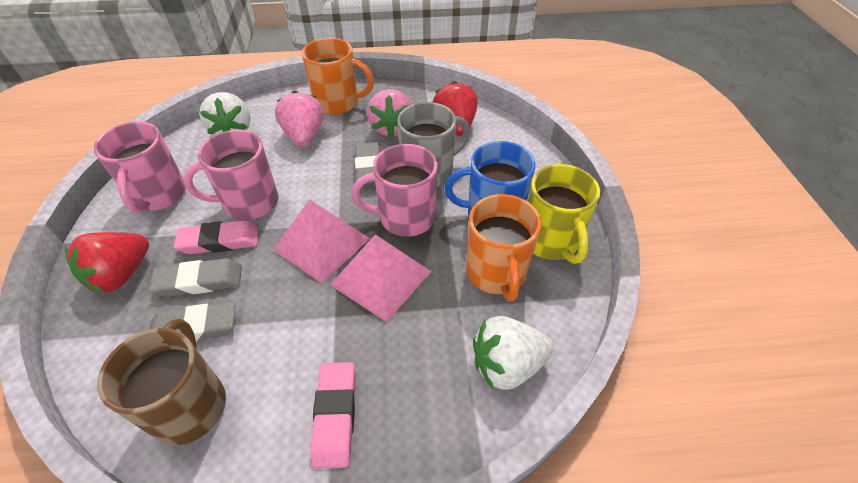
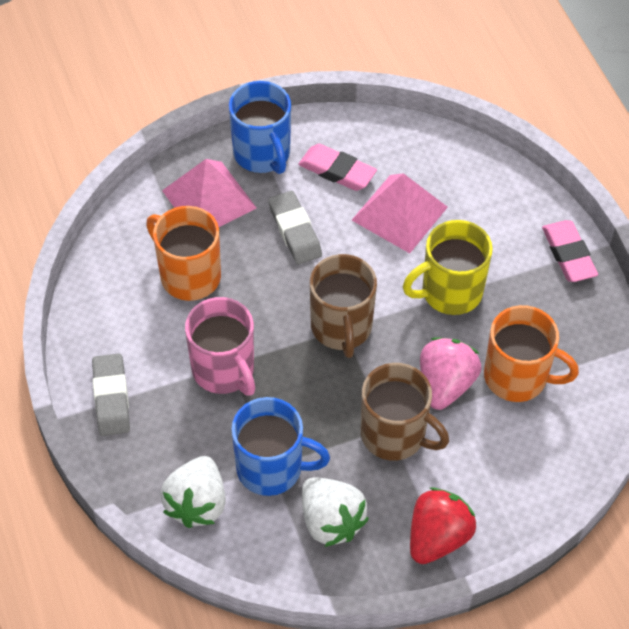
blue mug: [445,141,536,216] = 1 -> [229,81,291,174] [231,397,330,496] = 2
brown mug: [97,319,226,445] = 1 -> [310,254,377,358] [361,363,449,461] = 2
grey eraser: [149,258,242,297] [149,302,236,342] [355,142,380,185] = 3 -> [92,353,130,436] [268,191,322,264] = 2
grey mug: [397,102,470,187] = 1 -> none = 0
pink mug: [94,122,186,213] [184,130,278,220] [352,144,438,237] = 3 -> [185,297,255,396] = 1
pink strawberry: [275,91,323,147] [367,89,412,138] = 2 -> [420,337,481,410] = 1
red strawberry: [65,232,149,292] [433,81,478,136] = 2 -> [410,487,477,564] = 1

